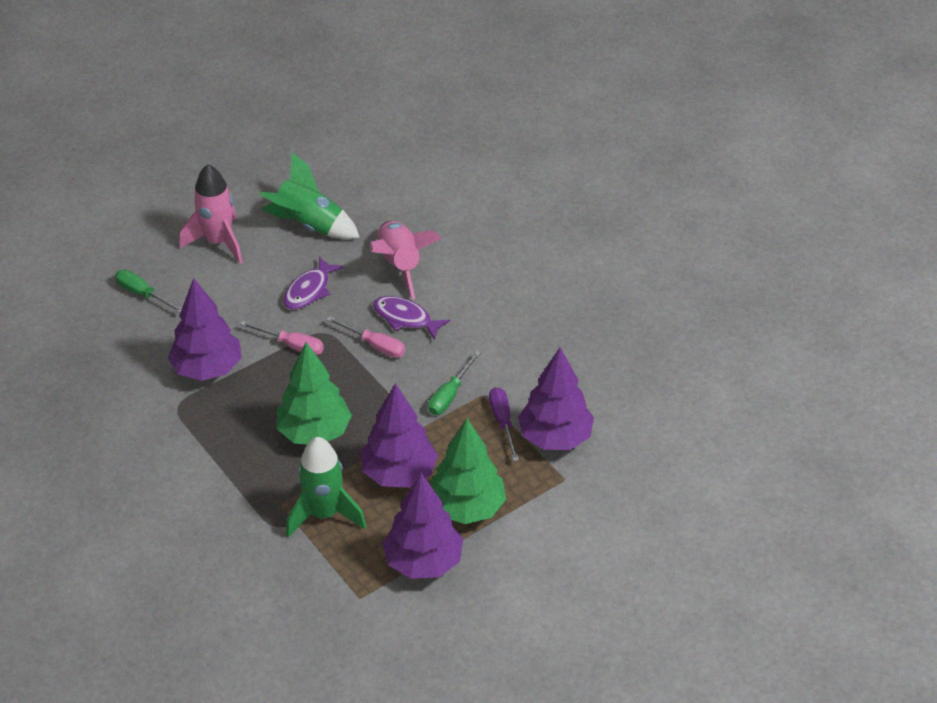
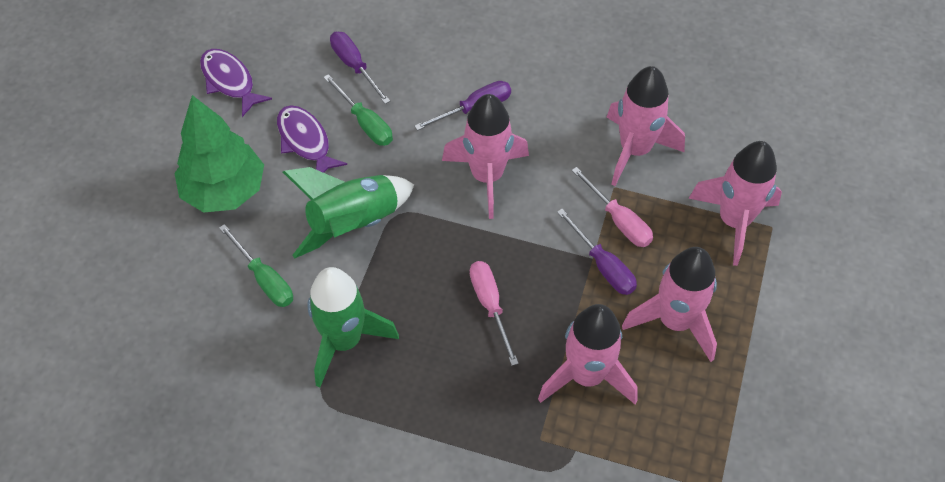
green tree: [277,342,352,444] [431,418,506,524] = 2 -> [174,95,264,213] = 1
pink rocket: [179,164,243,264] [370,221,442,300] = 2 -> [442,94,529,219] [538,304,638,404] [607,66,685,186] [622,247,717,362] [688,141,782,266] = 5
purple screwdriver: [489,387,519,461] = 1 -> [330,32,390,104] [415,81,511,131] [557,209,637,295] = 3
purple tree: [168,278,242,381] [361,383,438,488] [382,473,463,579] [518,347,594,450] = 4 -> none = 0

